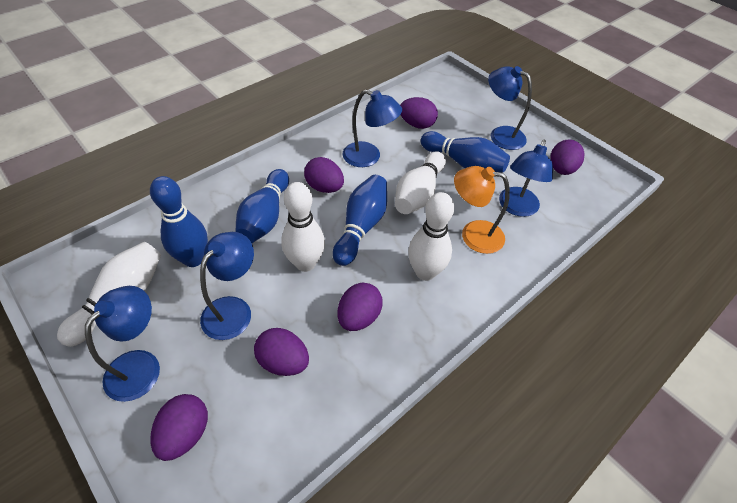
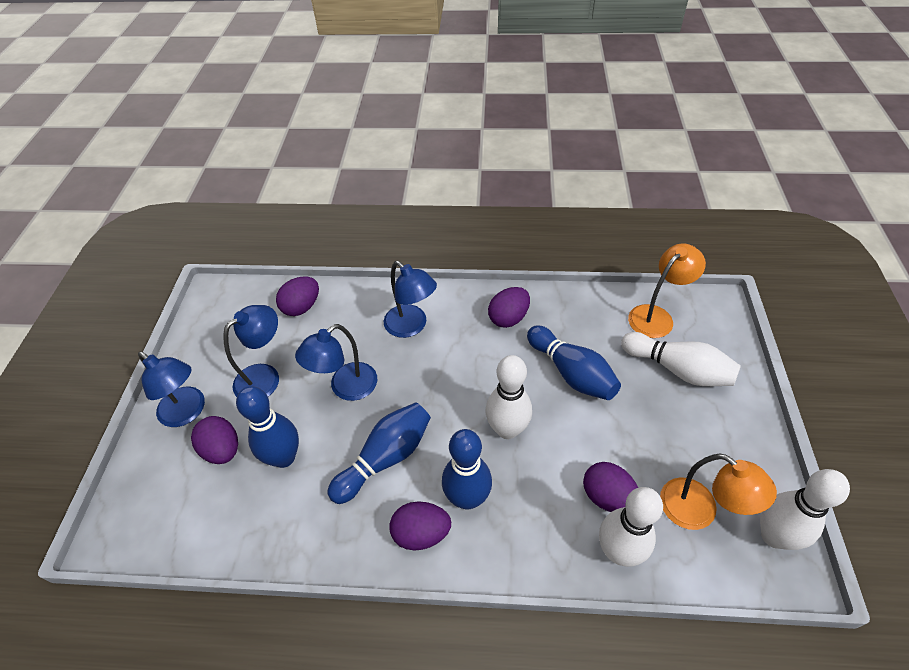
blue lamp: [85,286,160,402] [200,232,254,340] [343,90,402,167] [488,66,532,150] [499,140,553,217] = 5 -> [138,352,205,427] [223,305,279,397] [295,324,377,401] [384,261,437,338] = 4
orange lamp: [454,166,510,254] = 1 -> [628,243,706,338] [660,454,777,530] = 2
purple egg: [151,394,208,461] [254,328,309,376] [304,157,344,193] [337,283,383,331] [400,97,438,129] [550,139,585,175] = 6 -> [191,416,238,464] [276,276,319,316] [389,501,451,550] [488,287,530,328] [583,462,638,512] = 5

